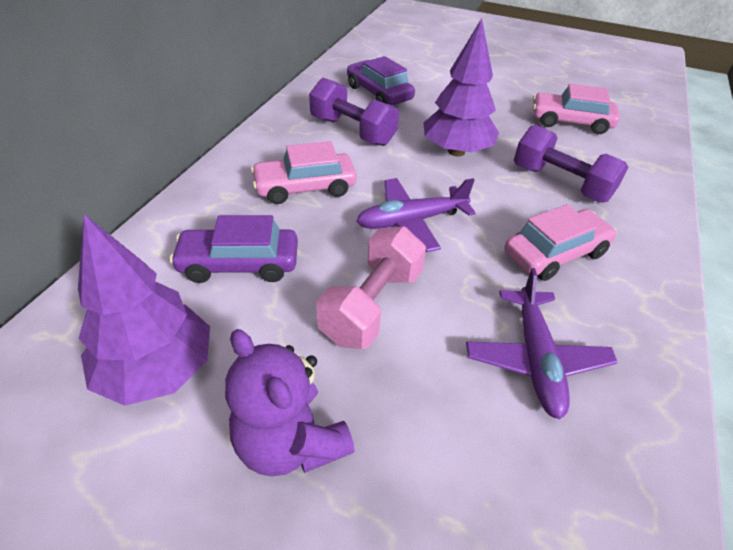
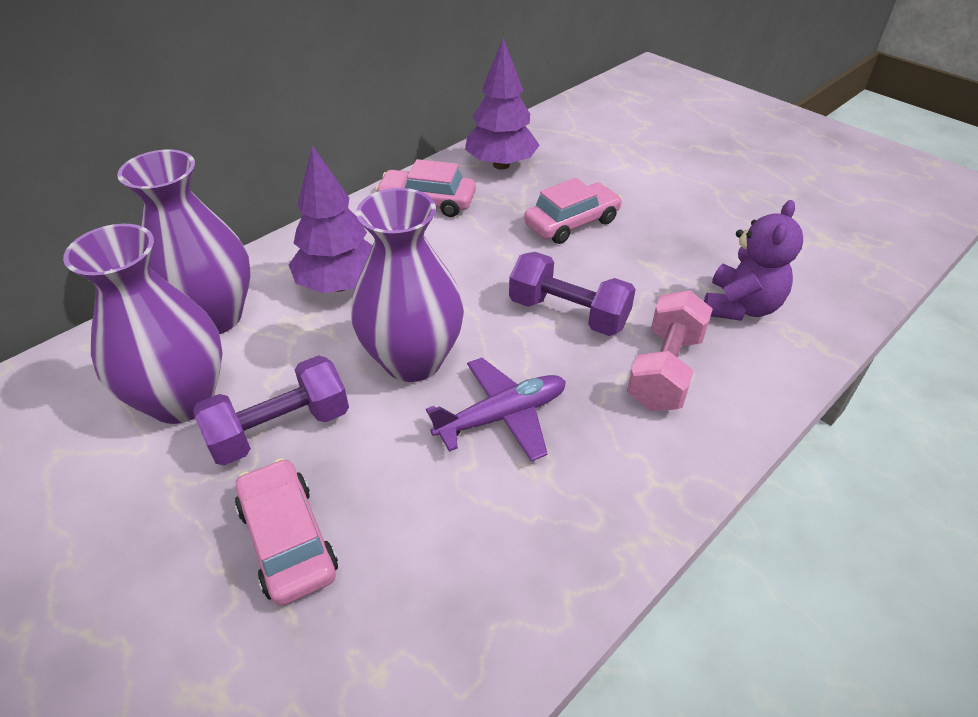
purple car: [170,215,298,283] [347,56,415,105] = 2 -> none = 0
purple plane: [356,178,476,252] [466,268,618,419] = 2 -> [426,358,566,462] = 1
purple vase: none = 0 -> [63,224,223,424] [117,150,250,334] [351,188,464,382] = 3

